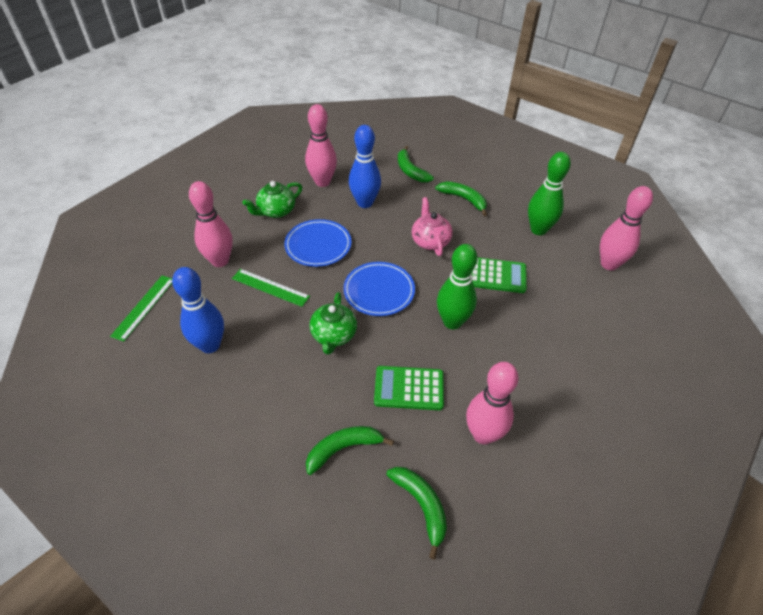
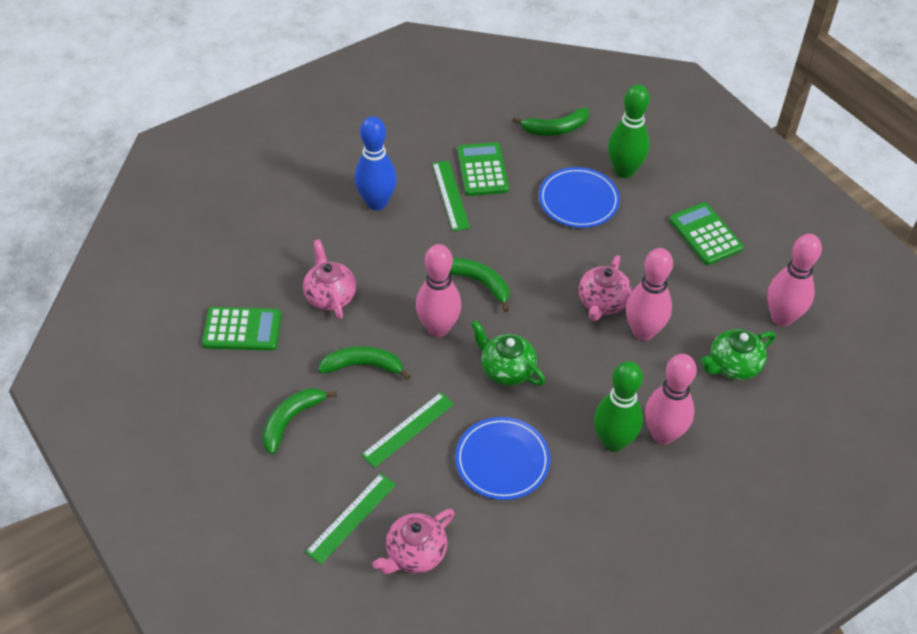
blue bowling pin: [172,267,224,353] [349,125,381,208] = 2 -> [355,116,397,210] = 1
green calculator: [374,366,444,410] [472,258,527,293] = 2 -> [202,307,281,351] [457,142,509,196] [669,202,744,265] = 3
green ruler: [110,276,172,342] [232,269,310,307] = 2 -> [305,473,396,564] [361,392,454,468] [432,161,470,231] = 3
pink teapot: [412,197,453,256] = 1 -> [303,239,356,319] [372,509,455,574] [579,255,632,321] = 3

